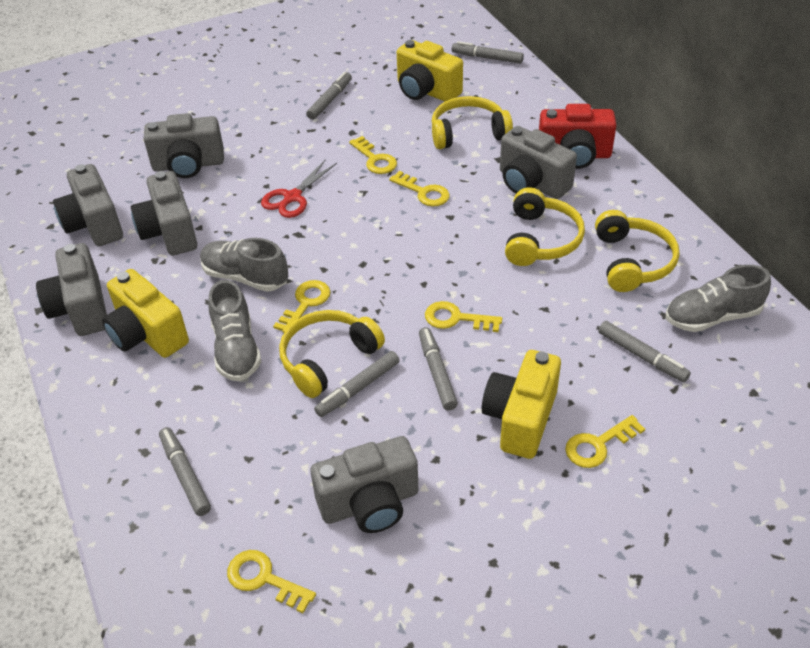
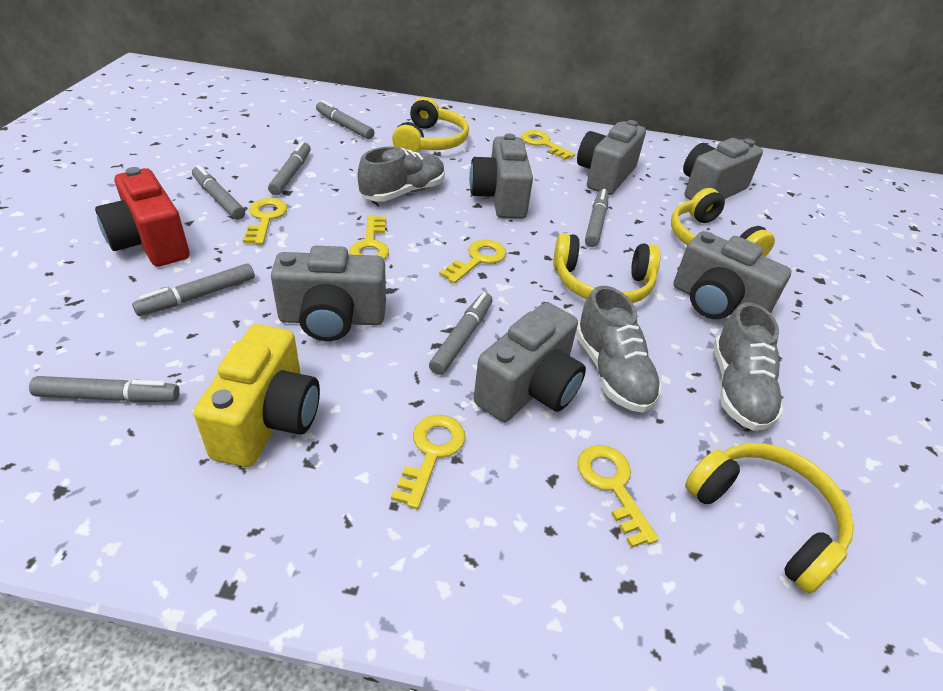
grey marker: [159,427,211,516] [306,72,352,120] [314,351,400,417] [419,327,458,410] [452,41,524,64] [598,321,691,382] = 6 -> [29,376,180,402] [132,263,255,316] [192,165,245,220] [268,141,311,195] [316,100,375,139] [429,292,493,375] [585,189,609,247] = 7
red scissors: [261,159,337,218] = 1 -> none = 0
yellow camera: [102,269,189,358] [397,40,463,102] [482,350,561,459] = 3 -> [193,324,320,467] = 1

